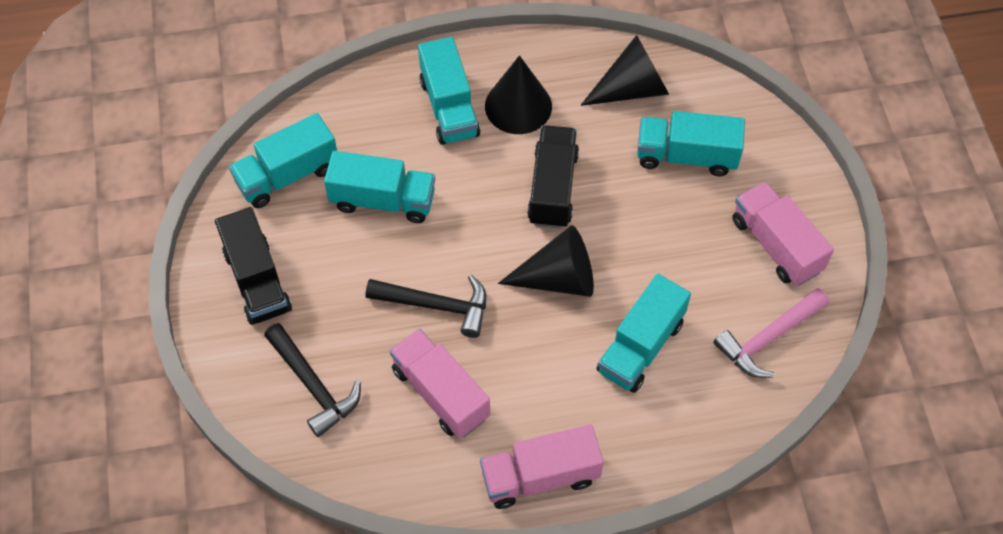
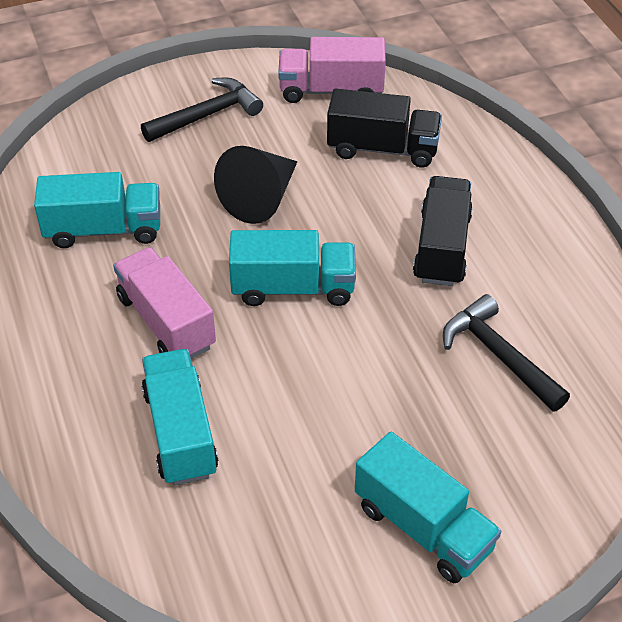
black cone: [485,55,552,134] [498,225,594,297] [580,35,669,106] = 3 -> [214,146,297,224] = 1
pink hammer: [713,288,829,378] = 1 -> none = 0
pink truck: [390,329,490,439] [480,425,604,509] [732,182,834,286] = 3 -> [113,247,216,359] [278,37,386,103] = 2
turquoise truck: [229,113,337,208] [324,151,435,223] [418,37,480,145] [597,274,691,393] [637,111,745,176] = 5 -> [34,172,160,248] [142,349,218,485] [229,230,356,306] [355,432,501,583] = 4

